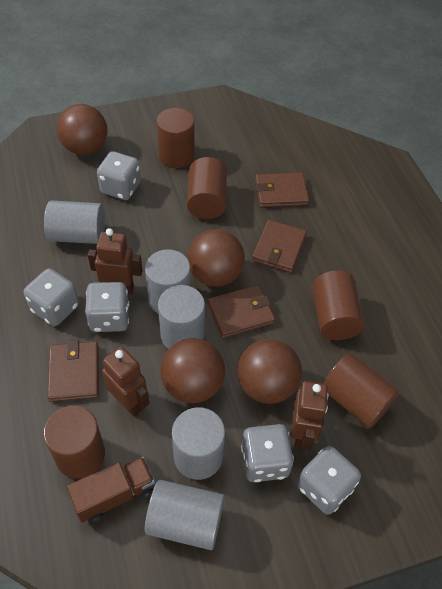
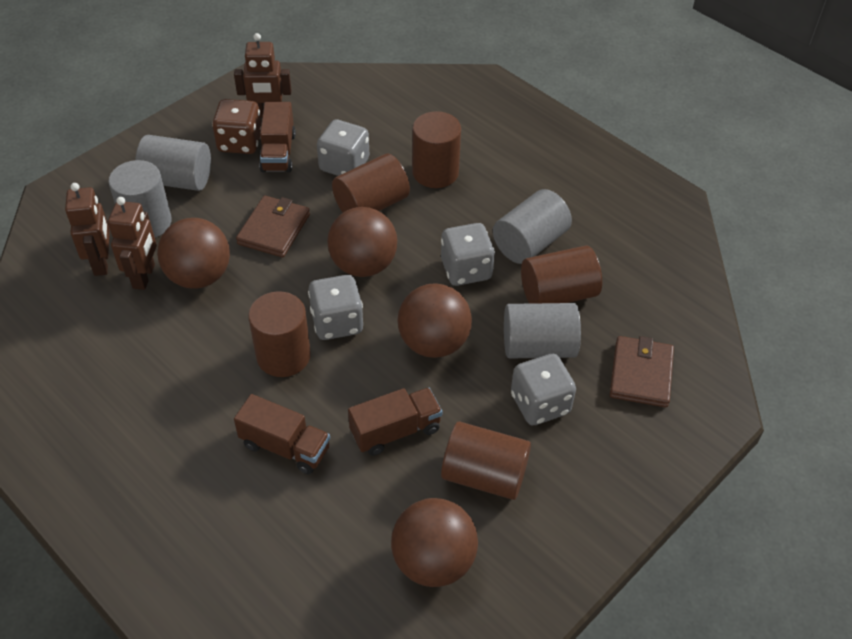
brown dice: none = 0 -> [212,99,261,154] = 1
brown truck: [67,457,155,523] = 1 -> [234,394,330,474] [259,102,296,172] [348,388,442,456] = 3
brown wallet: [47,340,99,402] [208,285,275,338] [252,220,307,273] [255,172,309,207] = 4 -> [236,195,310,257] [610,336,674,407] = 2
grey cylinder: [44,200,105,244] [145,249,191,314] [145,480,224,550] [158,285,205,349] [172,407,225,480] = 5 -> [108,160,172,238] [135,135,211,191] [493,189,572,264] [504,303,581,359] = 4
grey dice: [24,268,79,326] [85,282,129,332] [97,151,141,200] [241,424,294,482] [297,446,361,515] = 5 -> [308,275,363,340] [317,119,369,176] [441,223,495,286] [511,354,576,425] = 4

